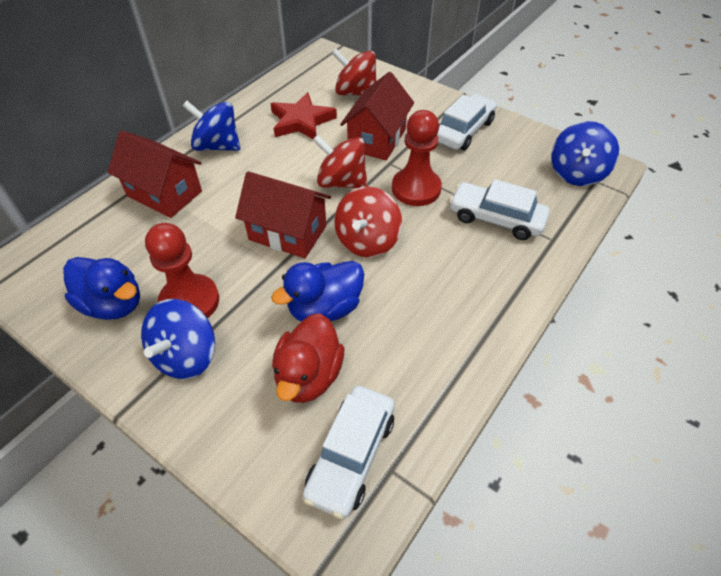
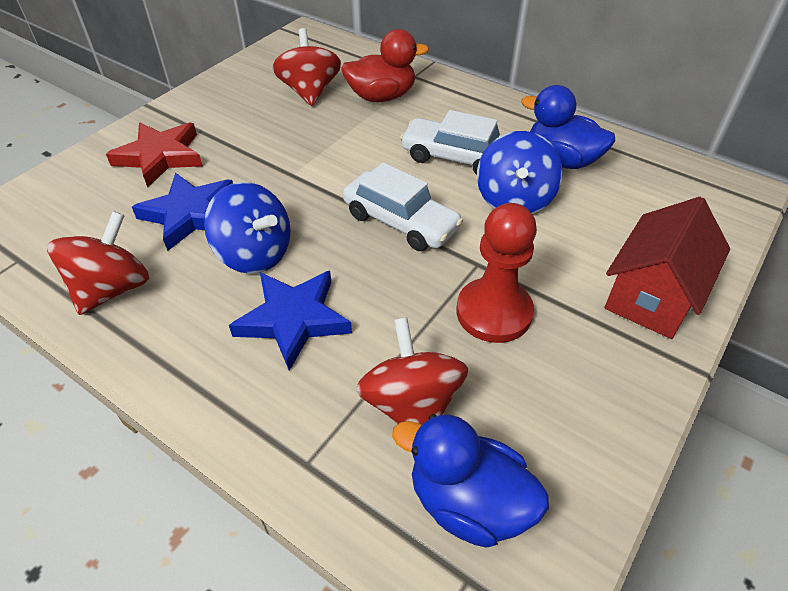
blue spinning top: [141,299,215,379] [183,101,240,151] [551,121,619,186] = 3 -> [204,182,291,274] [477,131,563,214] = 2
blue star: none = 0 -> [132,173,233,251] [229,271,352,371] = 2
red house: [108,130,202,218] [235,171,331,258] [340,72,414,161] = 3 -> [605,197,730,339] = 1
red pawn: [145,223,219,318] [392,110,442,206] = 2 -> [456,203,537,343] = 1
white car: [303,386,395,519] [437,94,497,150] [449,179,550,240] = 3 -> [343,162,463,251] [400,110,501,175] = 2

